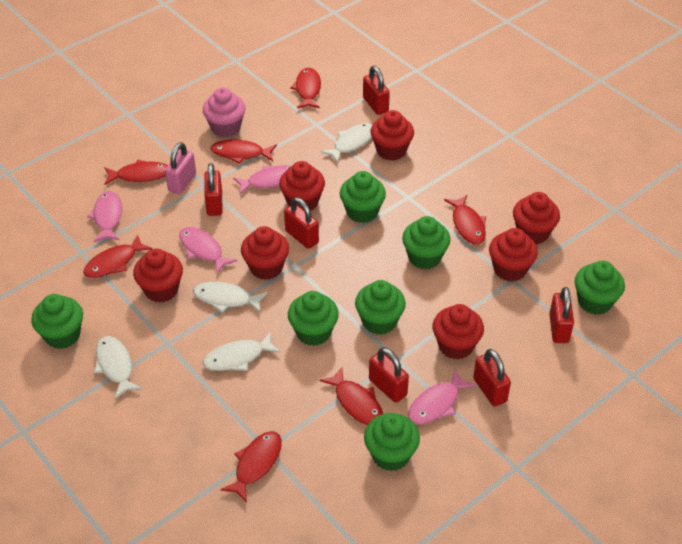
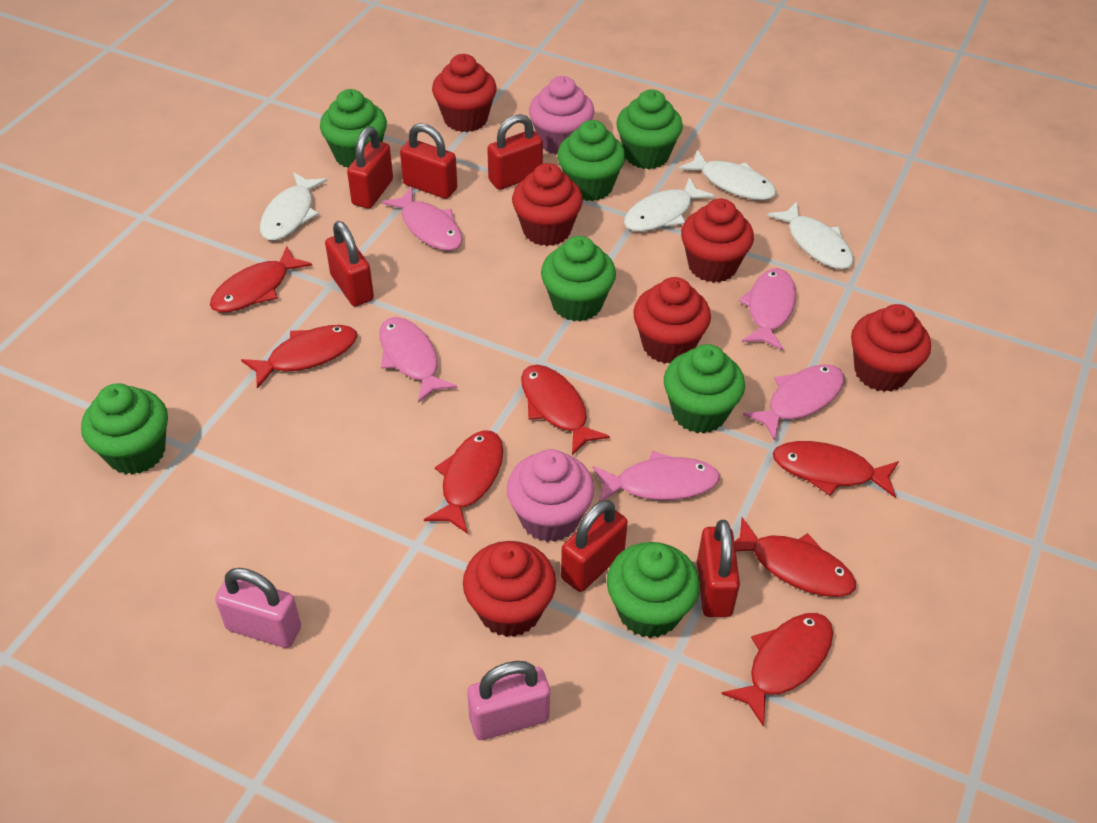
pink cupcake: [203,87,246,137] = 1 -> [507,449,594,542] [529,76,595,155] = 2
pink fish: [87,191,122,242] [179,227,237,274] [233,165,291,194] [408,369,476,424] = 4 -> [379,317,457,403] [382,188,463,251] [593,451,720,502] [738,268,796,350] [743,364,844,440] = 5
pink padlock: [165,142,196,194] = 1 -> [215,568,301,648] [467,661,550,740] = 2
red cupcake: [133,248,183,303] [241,226,289,280] [279,161,325,211] [370,110,414,161] [433,304,484,359] [489,228,538,282] [513,192,560,244] = 7 -> [432,54,497,132] [463,541,556,637] [512,163,583,246] [633,277,711,364] [681,198,754,283] [851,304,931,392] = 6

